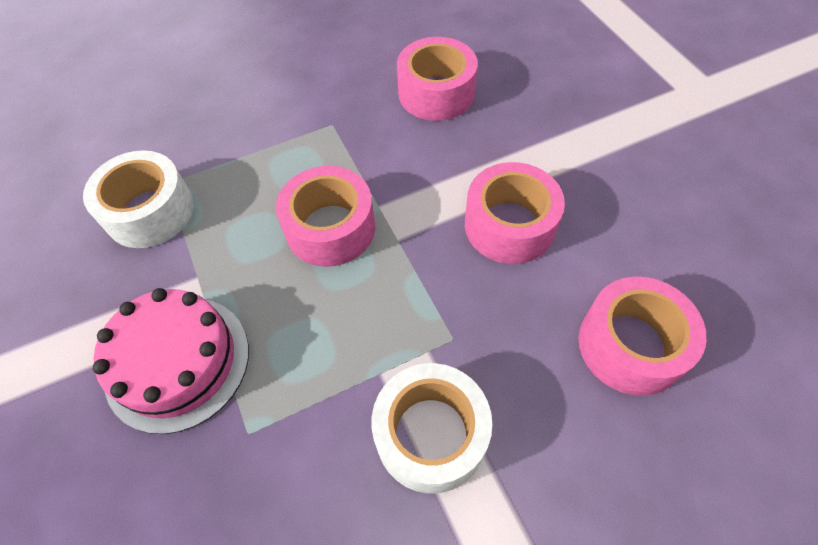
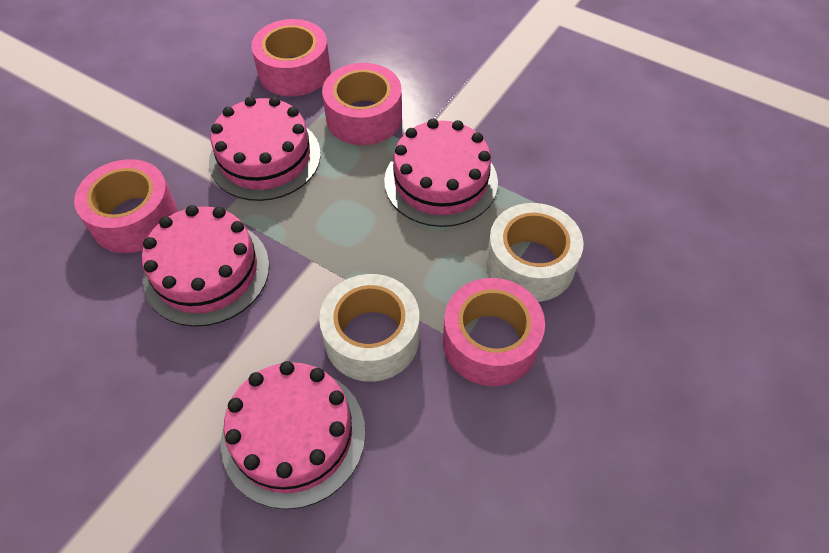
pink cake: [93,288,249,434] = 1 -> [142,205,269,327] [209,97,321,201] [221,361,366,509] [384,119,498,227] = 4

